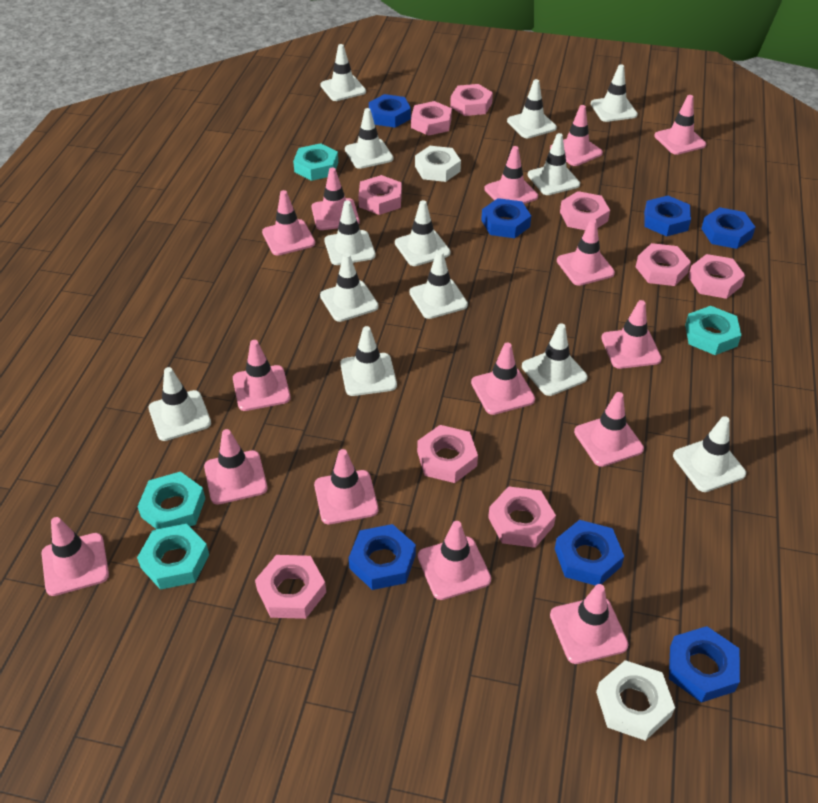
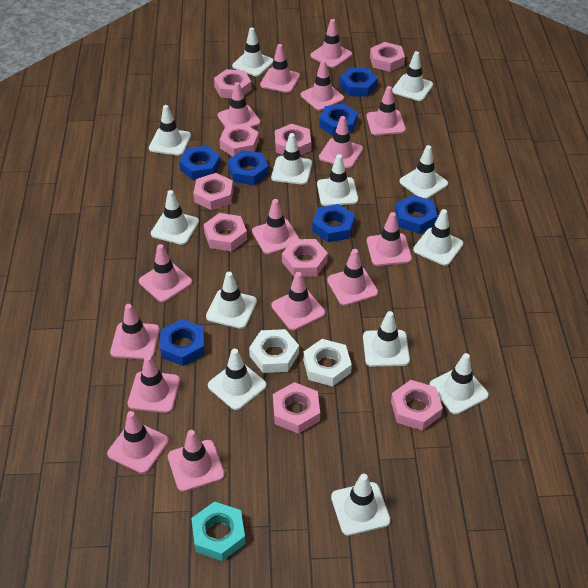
turquoise nut: [137,471,205,529] [137,524,209,590] [293,143,338,181] [685,306,741,355] = 4 -> [191,501,246,561] = 1

